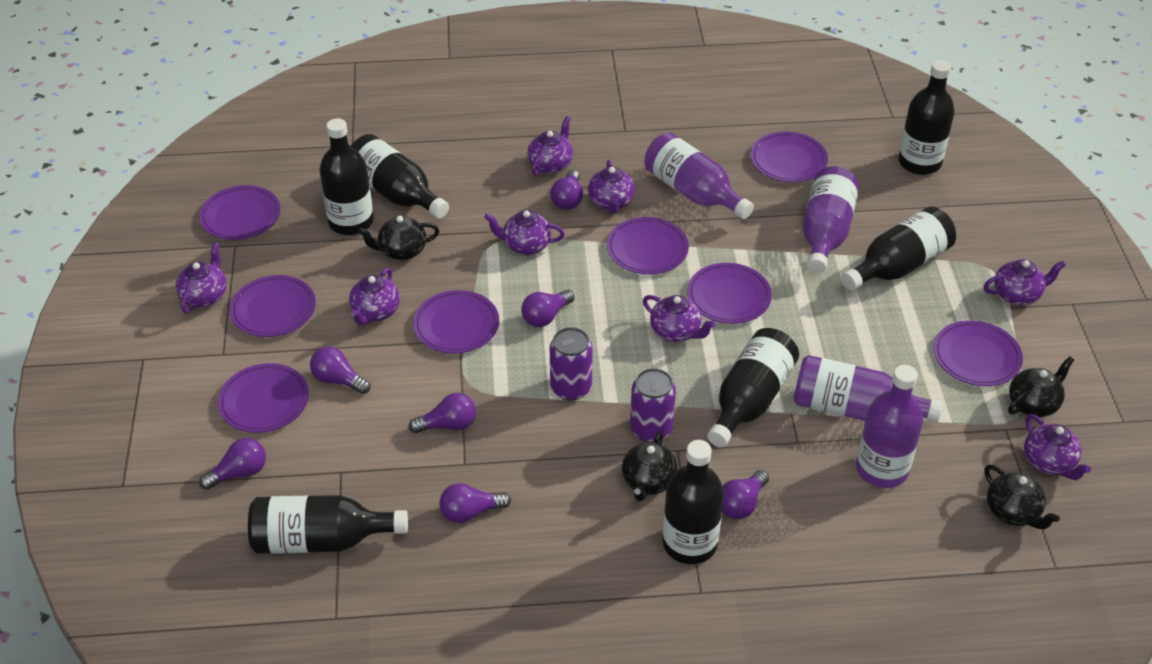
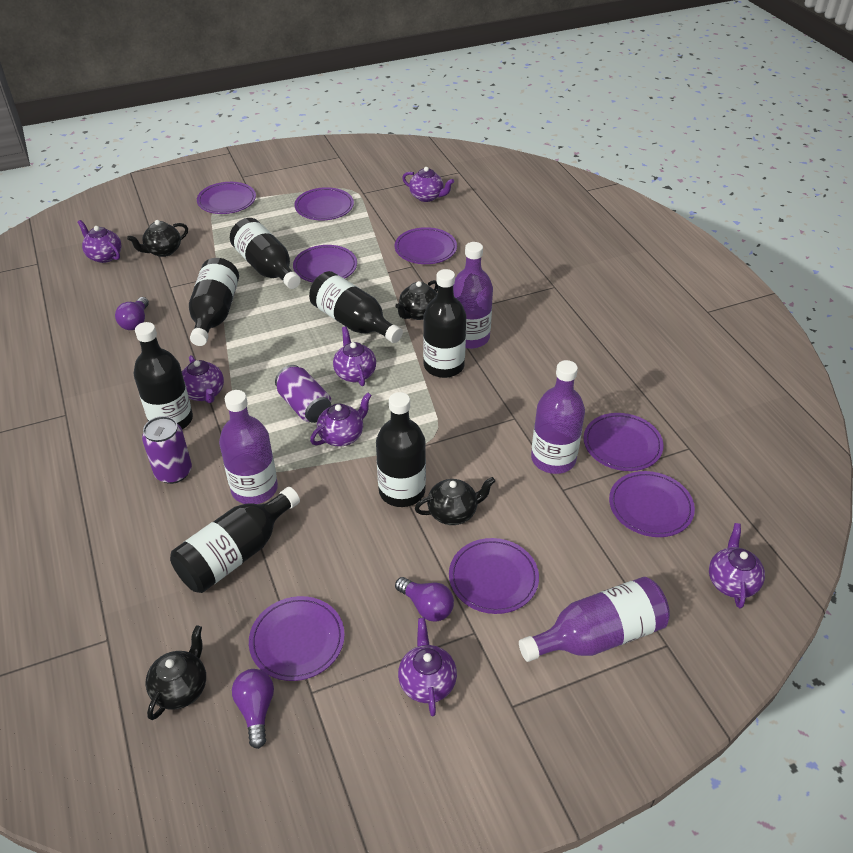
purple light bulb: [199,438,266,490] [310,346,371,394] [409,393,476,433] [439,483,511,523] [521,290,575,327] [550,170,583,210] [722,470,769,519] = 7 -> [115,297,149,330] [232,669,274,749] [395,577,454,622] = 3
purple teapot: [176,242,227,313] [349,267,400,326] [484,210,565,255] [527,116,573,176] [588,160,635,214] [643,295,716,342] [984,259,1066,306] [1024,414,1091,480] = 8 -> [78,220,122,263] [182,355,224,403] [310,392,372,447] [333,326,376,386] [398,618,457,716] [402,167,454,202] [709,523,765,608] = 7

